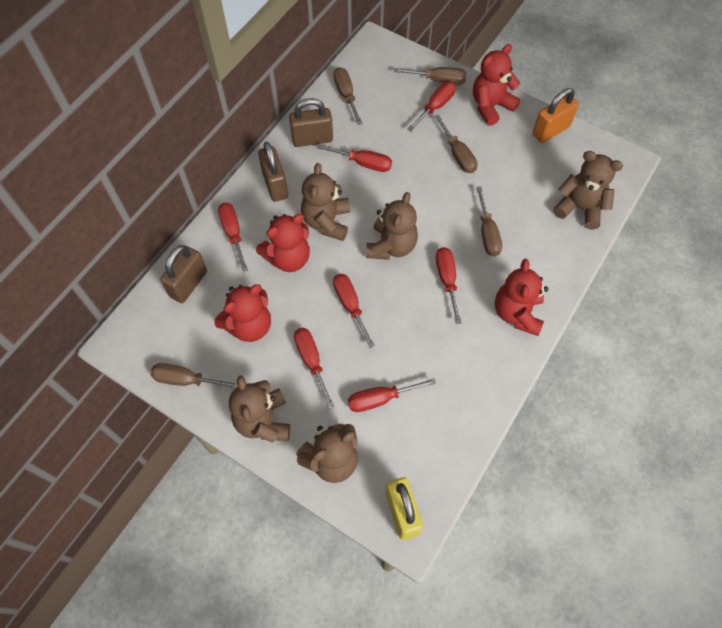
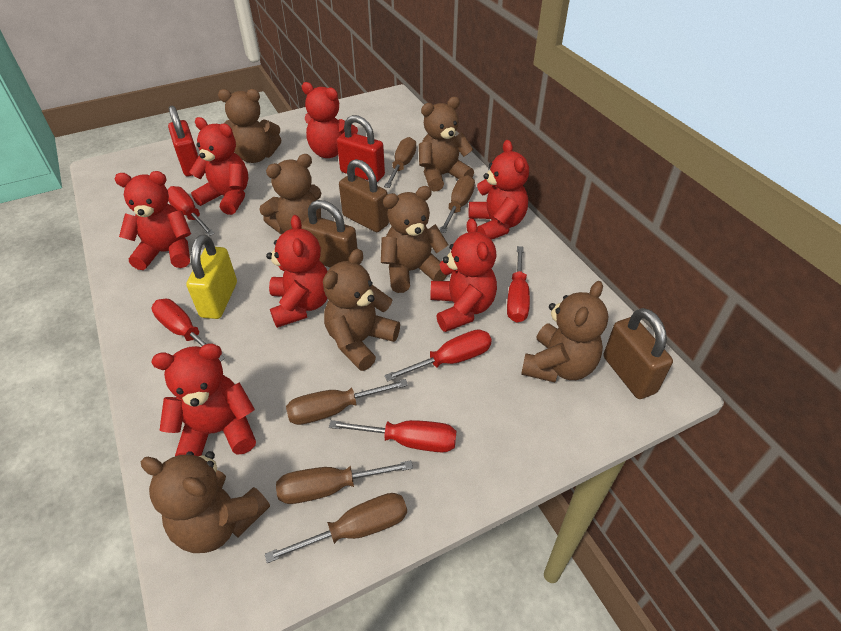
brown teddy bear: [229,375,290,443] [296,424,358,483] [301,163,350,241] [366,192,418,260] [553,151,623,230] = 5 -> [141,451,270,553] [218,89,282,163] [259,154,322,235] [323,249,400,371] [381,186,448,293] [419,97,474,191] [521,281,608,382] = 7
orange padlock: [533,88,579,143] = 1 -> none = 0
red padlock: none = 0 -> [168,106,198,176] [337,115,385,182] = 2
red screwdriver: [218,203,248,272] [294,328,334,408] [317,144,392,172] [333,274,375,348] [348,378,436,412] [407,81,456,131] [436,247,461,324] = 7 -> [151,299,225,362] [168,186,215,236] [329,420,456,452] [384,330,492,382] [507,246,530,323] = 5
red teddy bear: [214,284,271,342] [256,214,310,272] [473,44,520,126] [495,259,548,336] = 4 -> [115,171,191,270] [152,343,256,456] [189,117,248,215] [266,215,327,328] [302,82,358,158] [430,218,497,332] [469,140,529,240] = 7

